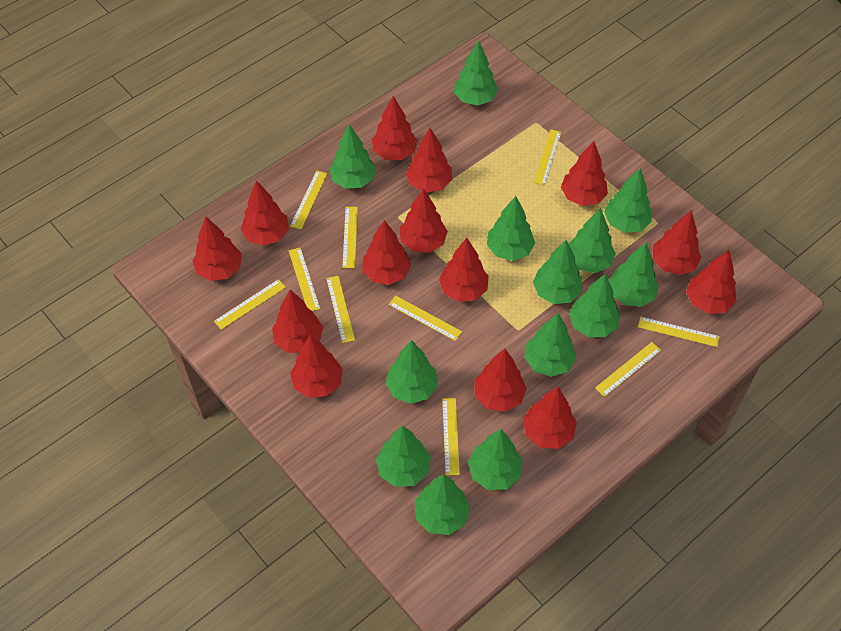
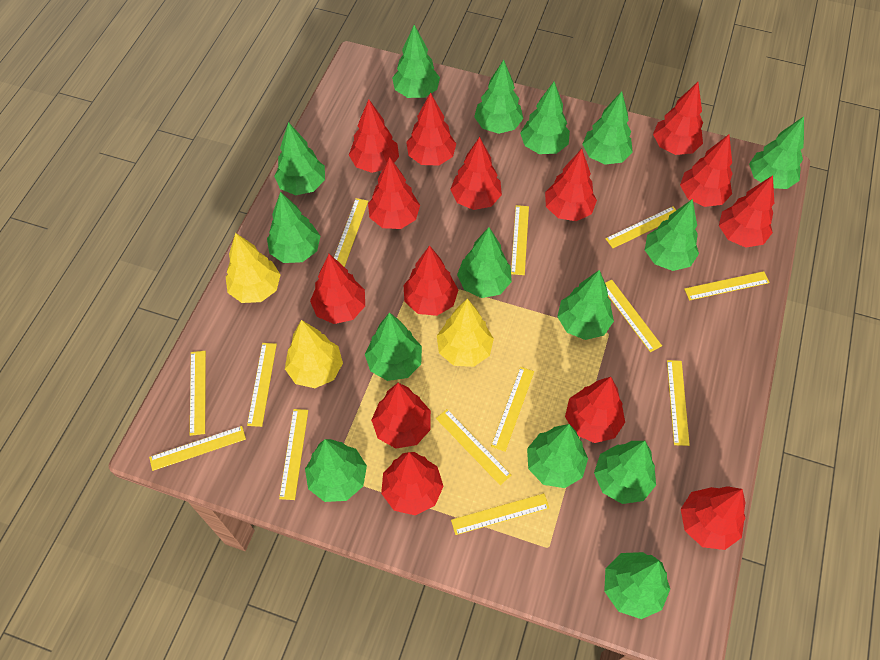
green tree: [329,124,376,189] [376,425,431,487] [386,340,438,404] [414,474,470,535] [454,40,498,105] [468,429,523,490] [487,196,535,261] [524,313,576,377] [533,240,582,304] [568,208,616,273] [569,274,619,337] [604,168,652,233] [608,243,659,307] = 13 -> [267,192,320,263] [274,122,325,195] [305,439,367,502] [365,312,422,381] [392,25,440,98] [457,227,512,298] [474,60,523,134] [520,82,570,154] [527,424,588,488] [557,270,614,340] [582,91,633,165] [594,441,656,504] [604,552,670,619] [645,199,699,271] [749,116,804,189] = 15
yellow ruler: [214,279,286,330] [289,247,320,311] [290,171,328,229] [326,276,355,343] [342,207,358,269] [389,295,462,341] [442,398,460,475] [534,129,562,186] [595,342,661,397] [638,317,720,347] = 10 -> [149,426,246,471] [190,351,206,436] [247,343,277,427] [279,409,308,500] [334,198,368,267] [436,409,511,485] [451,493,549,535] [491,367,534,452] [511,205,529,275] [605,206,676,248] [605,280,662,352] [667,360,690,446] [684,271,770,300] = 13
yellow tree: none = 0 -> [226,233,281,303] [285,320,343,388] [437,299,494,367] = 3

